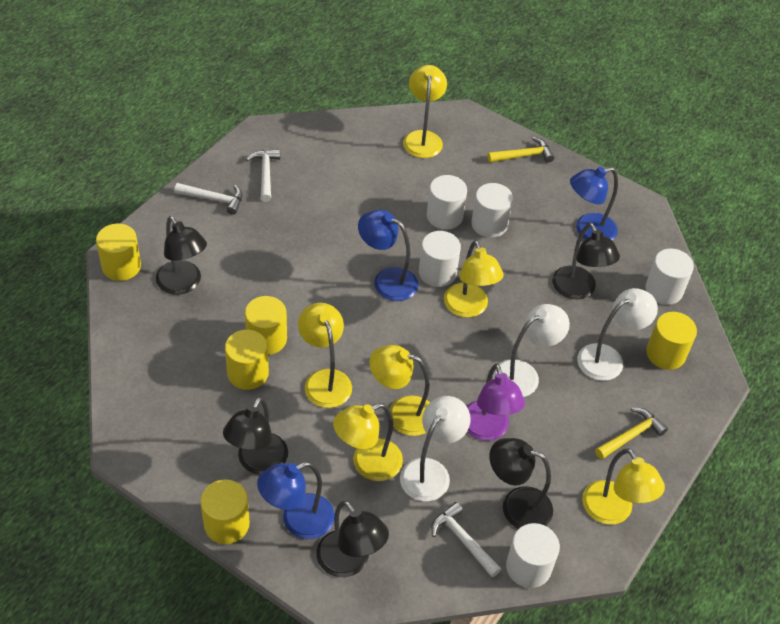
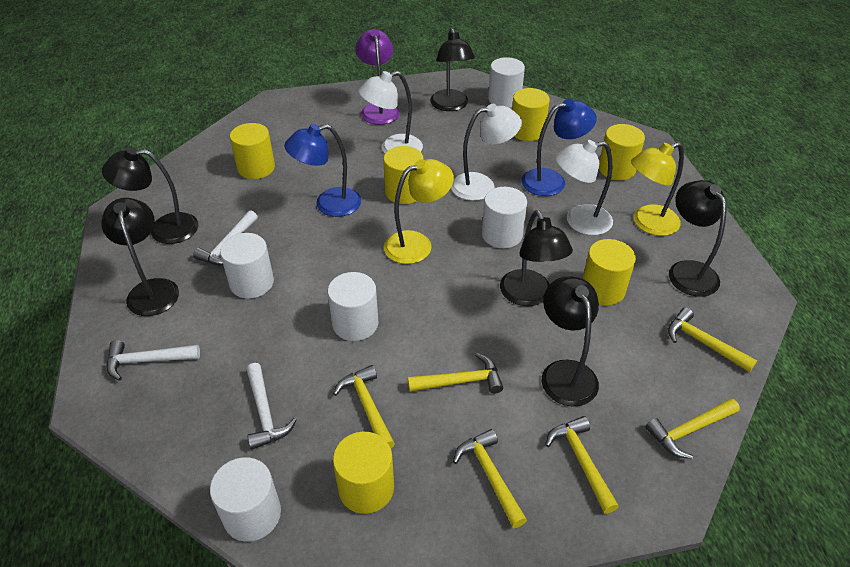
black lamp: [156,216,207,295] [223,397,288,475] [316,501,389,577] [489,438,553,529] [552,223,620,299] = 5 -> [101,198,179,316] [102,147,198,244] [430,28,475,111] [500,210,573,306] [541,276,599,407] [669,180,726,297] = 6
blue lamp: [257,462,334,539] [358,210,418,301] [570,167,618,240] = 3 -> [284,124,361,217] [522,99,597,196] = 2
yellow cylinder: [96,224,141,281] [200,480,250,544] [225,330,269,390] [245,296,287,355] [646,312,697,370] = 5 -> [230,123,275,179] [333,432,394,514] [383,146,424,204] [512,88,550,141] [582,239,636,305] [599,124,645,180] = 6
yellow hammer: [488,137,554,163] [595,408,668,459] = 2 -> [333,365,395,448] [408,353,503,394] [453,429,527,528] [545,416,619,514] [645,398,740,459] [668,307,757,372] = 6
yellow lamp: [298,303,352,408] [333,403,403,481] [370,345,430,436] [403,65,447,158] [444,240,504,318] [582,448,665,525] = 6 -> [384,159,454,264] [631,142,684,236] = 2

